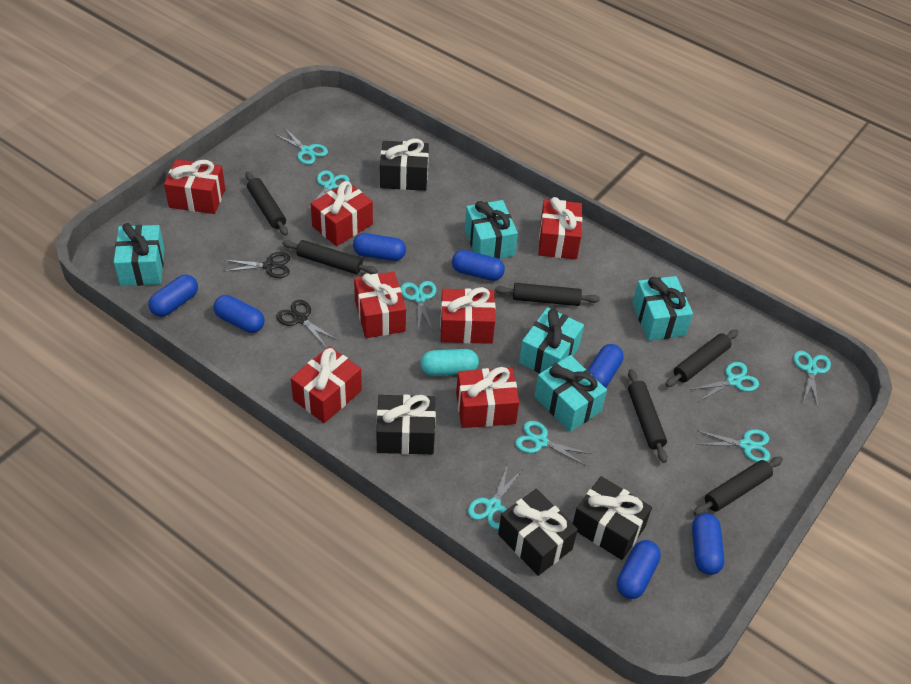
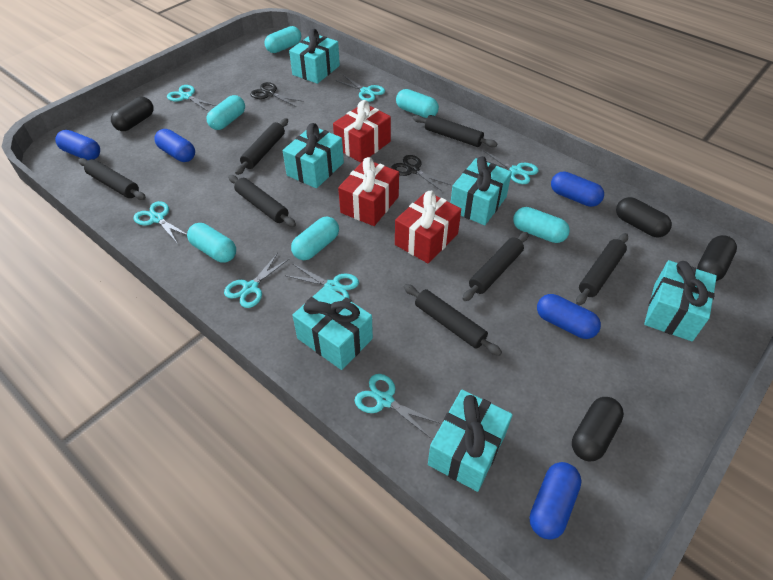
black capsule: none = 0 -> [111,97,154,131] [572,397,624,461] [616,197,672,237] [697,235,737,281] = 4
black gift: [377,395,436,454] [380,139,429,191] [498,489,578,576] [573,476,652,560] = 4 -> none = 0
black rolling pin: [245,172,288,236] [282,240,378,274] [495,283,600,306] [628,369,667,463] [665,330,738,387] [694,457,783,515] = 6 -> [78,158,146,200] [228,175,296,227] [235,118,288,175] [404,284,502,356] [413,115,497,147] [462,232,529,301] [576,233,628,305] = 7
blue capsule: [148,275,198,317] [213,295,265,333] [353,233,406,261] [452,250,505,281] [588,344,624,388] [617,540,661,599] [692,513,724,575] = 7 -> [55,130,100,160] [154,129,195,162] [529,462,582,540] [537,294,601,339] [551,171,604,207] = 5
red gift: [164,159,225,214] [291,346,362,423] [310,181,373,246] [354,272,406,338] [440,287,495,344] [456,367,519,428] [539,197,582,259] = 7 -> [333,100,391,163] [338,157,399,226] [395,191,461,264] = 3
turquoise capsule: [421,349,479,376] = 1 -> [187,223,236,263] [206,95,245,130] [264,26,301,53] [291,217,339,260] [396,89,439,118] [513,207,570,243] = 6
turquoise gift: [114,223,165,286] [465,200,518,259] [519,307,584,373] [534,355,607,432] [633,276,693,341] = 5 -> [283,123,344,188] [289,29,340,84] [292,285,373,370] [428,390,513,492] [451,156,512,225] [644,260,717,341] = 6
turquoise scissors: [275,129,328,165] [308,170,349,210] [401,281,436,331] [468,464,523,529] [515,421,591,466] [690,362,759,401] [697,429,770,462] [793,351,831,407] = 8 -> [133,201,187,244] [167,85,216,111] [224,253,290,308] [287,264,359,298] [335,75,385,102] [354,374,439,438] [483,150,538,184] = 7

